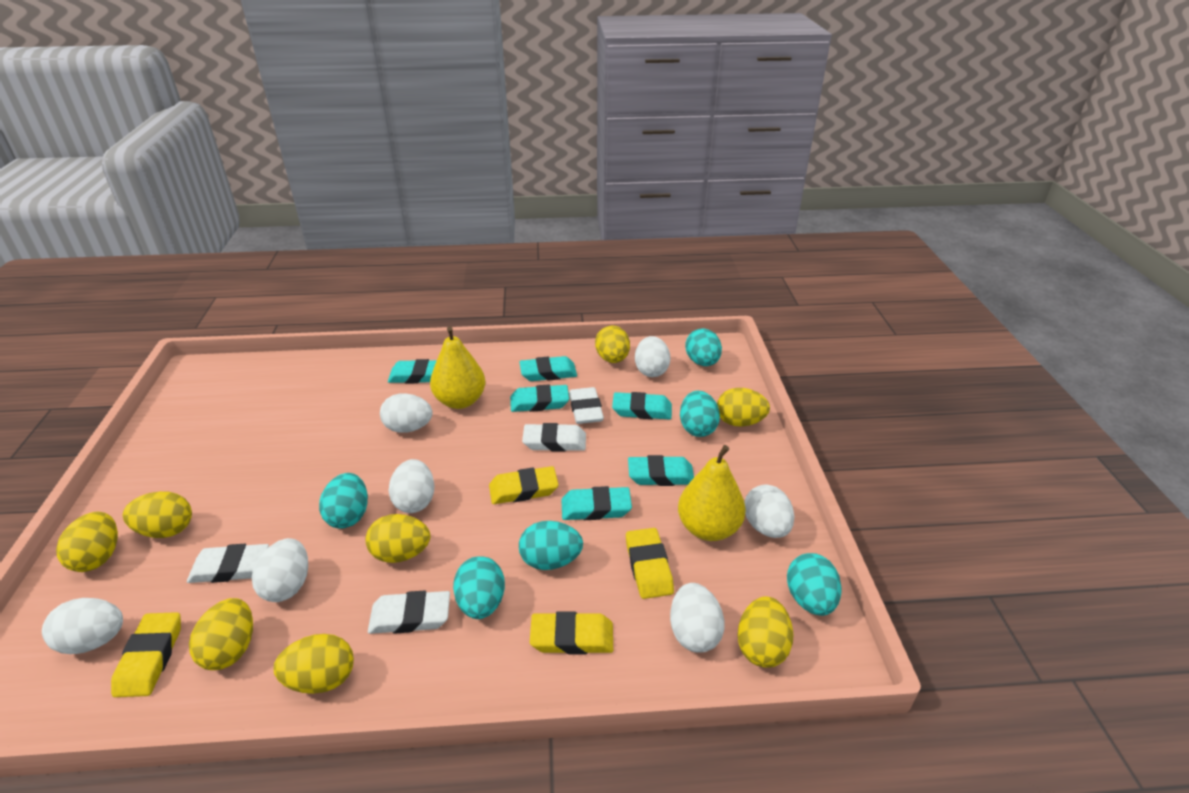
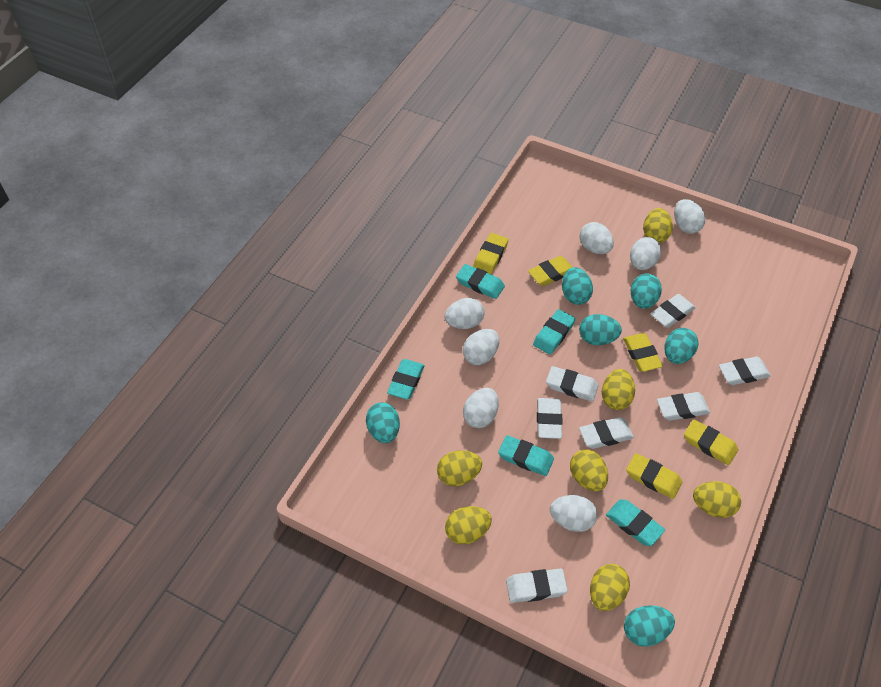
turquoise eraser: [388,359,437,383] [510,384,569,412] [520,356,577,381] [561,486,632,520] [612,392,672,419] [628,455,694,486] = 6 -> [387,359,424,400] [456,264,505,299] [498,435,554,476] [533,309,576,354] [606,499,665,546] = 5
white eraser: [187,544,269,583] [368,591,450,634] [522,423,586,452] [569,387,604,424] = 4 -> [506,569,568,603] [537,398,563,439] [546,366,598,402] [579,417,634,449] [650,294,696,328] [657,392,710,421] [719,356,771,385] = 7
yellow egg: [56,512,118,572] [123,491,192,538] [189,598,253,670] [274,634,354,694] [365,514,430,563] [595,326,630,363] [717,388,770,427] [737,597,794,668] = 8 -> [437,450,482,486] [445,506,492,545] [570,449,608,491] [590,564,630,611] [602,369,635,410] [643,208,673,243] [693,481,741,518] = 7
yellow eraser: [111,612,181,697] [489,466,559,504] [530,611,613,654] [626,528,674,599] = 4 -> [473,233,509,274] [528,256,573,286] [623,333,663,372] [626,453,682,499] [684,419,738,465] = 5
yellow pear: [430,326,486,409] [678,445,746,541] = 2 -> none = 0

